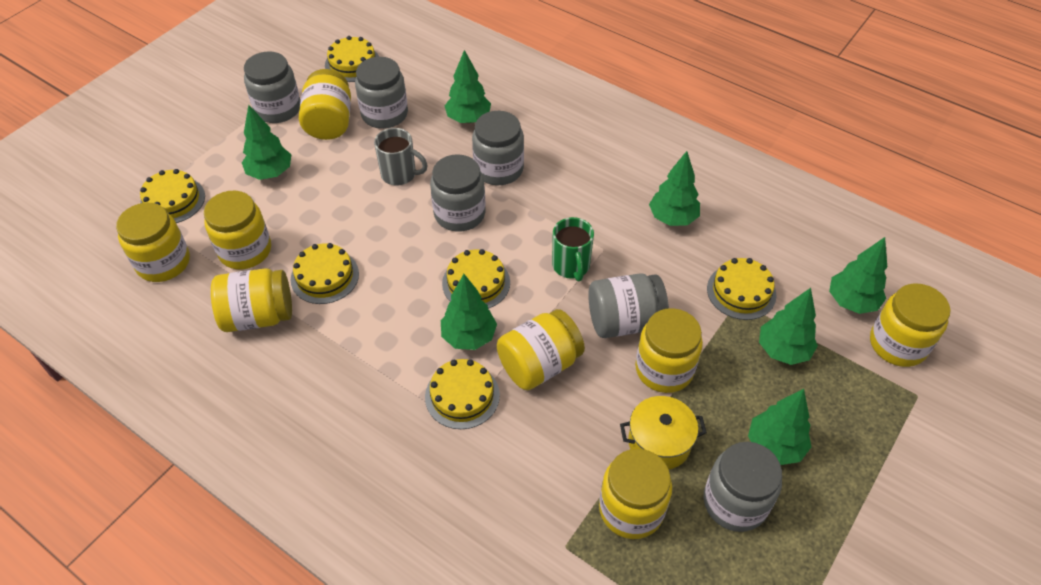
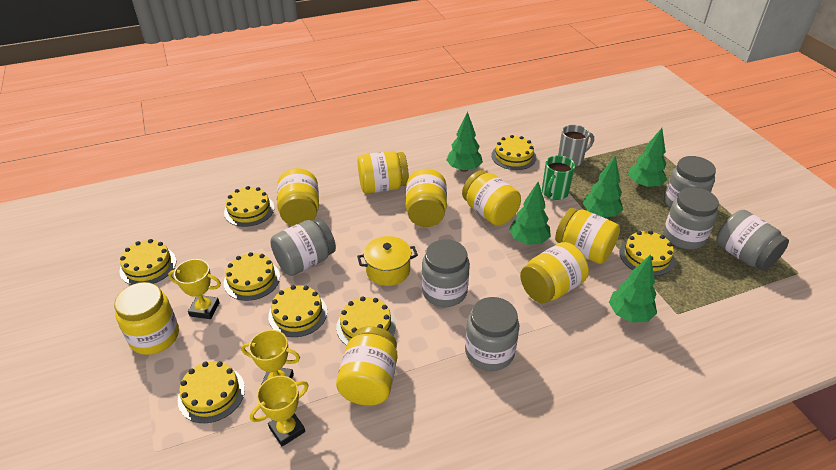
green tree: [242,105,291,180] [441,274,497,350] [445,50,491,123] [649,151,700,226] [748,389,811,465] [759,288,818,365] [829,237,887,314] = 7 -> [446,112,483,172] [509,182,551,245] [583,155,623,217] [609,254,657,323] [628,128,667,188] = 5
yellow cake: [140,169,205,223] [291,243,359,304] [325,36,379,82] [425,359,500,429] [442,249,510,309] [707,258,777,320] = 6 -> [119,239,176,285] [178,361,245,423] [224,186,274,227] [224,252,280,301] [268,285,327,337] [336,296,396,346] [492,135,536,170] [620,231,675,276] = 8
yellow trophy: none = 0 -> [168,259,221,319] [241,330,300,383] [250,376,309,447] = 3

